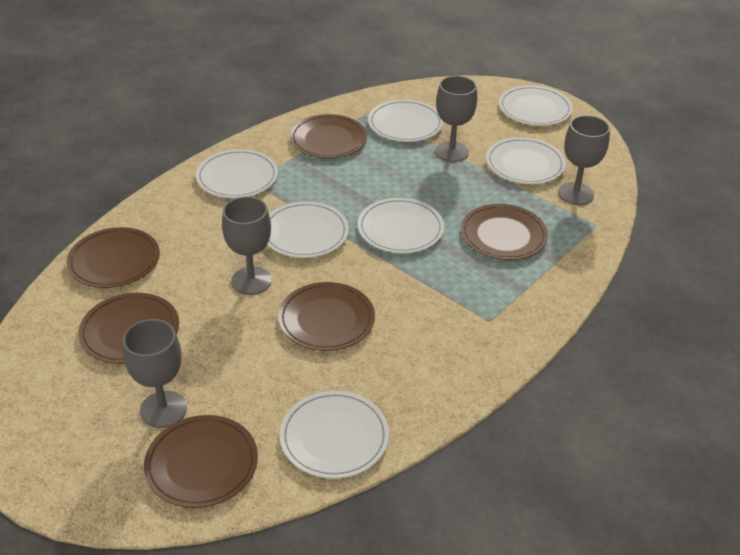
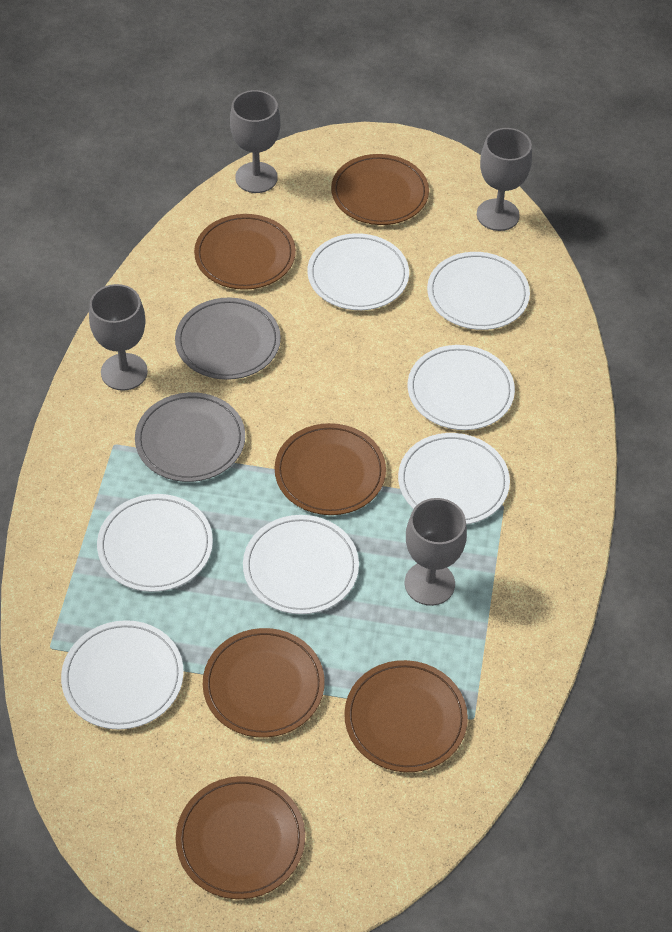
grey plate: none = 0 -> [135,392,245,482] [175,297,281,380] = 2

